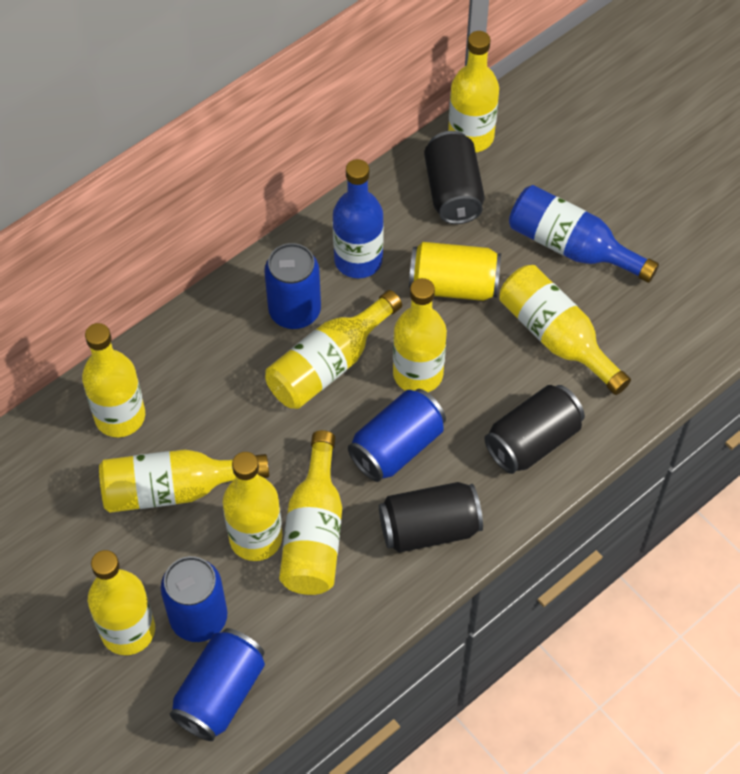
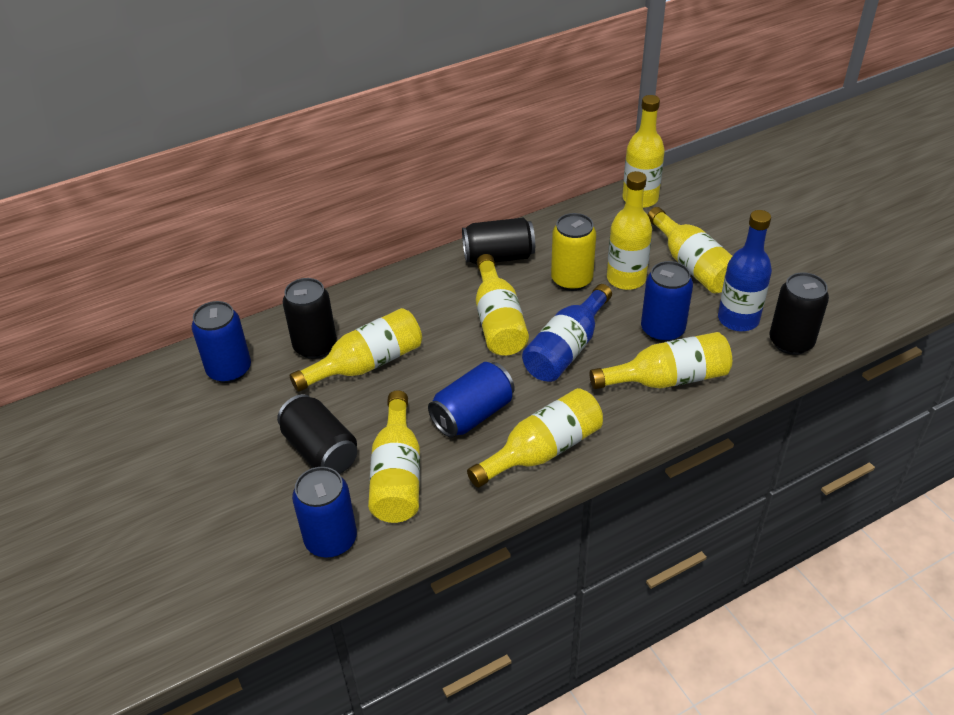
black can: [379,482,483,553] [424,131,485,224] [484,385,585,474] = 3 -> [277,394,357,474] [283,278,337,359] [462,217,535,264] [769,272,829,355] = 4
yellow bottle: [82,323,145,437] [88,550,155,655] [99,449,269,513] [223,452,282,561] [265,290,402,409] [279,430,342,595] [393,278,447,392] [448,31,499,152] [499,265,631,395] = 9 -> [290,308,422,392] [368,390,420,523] [467,388,603,488] [476,254,529,356] [589,332,732,389] [607,171,652,290] [622,95,665,208] [648,207,732,293] = 8

